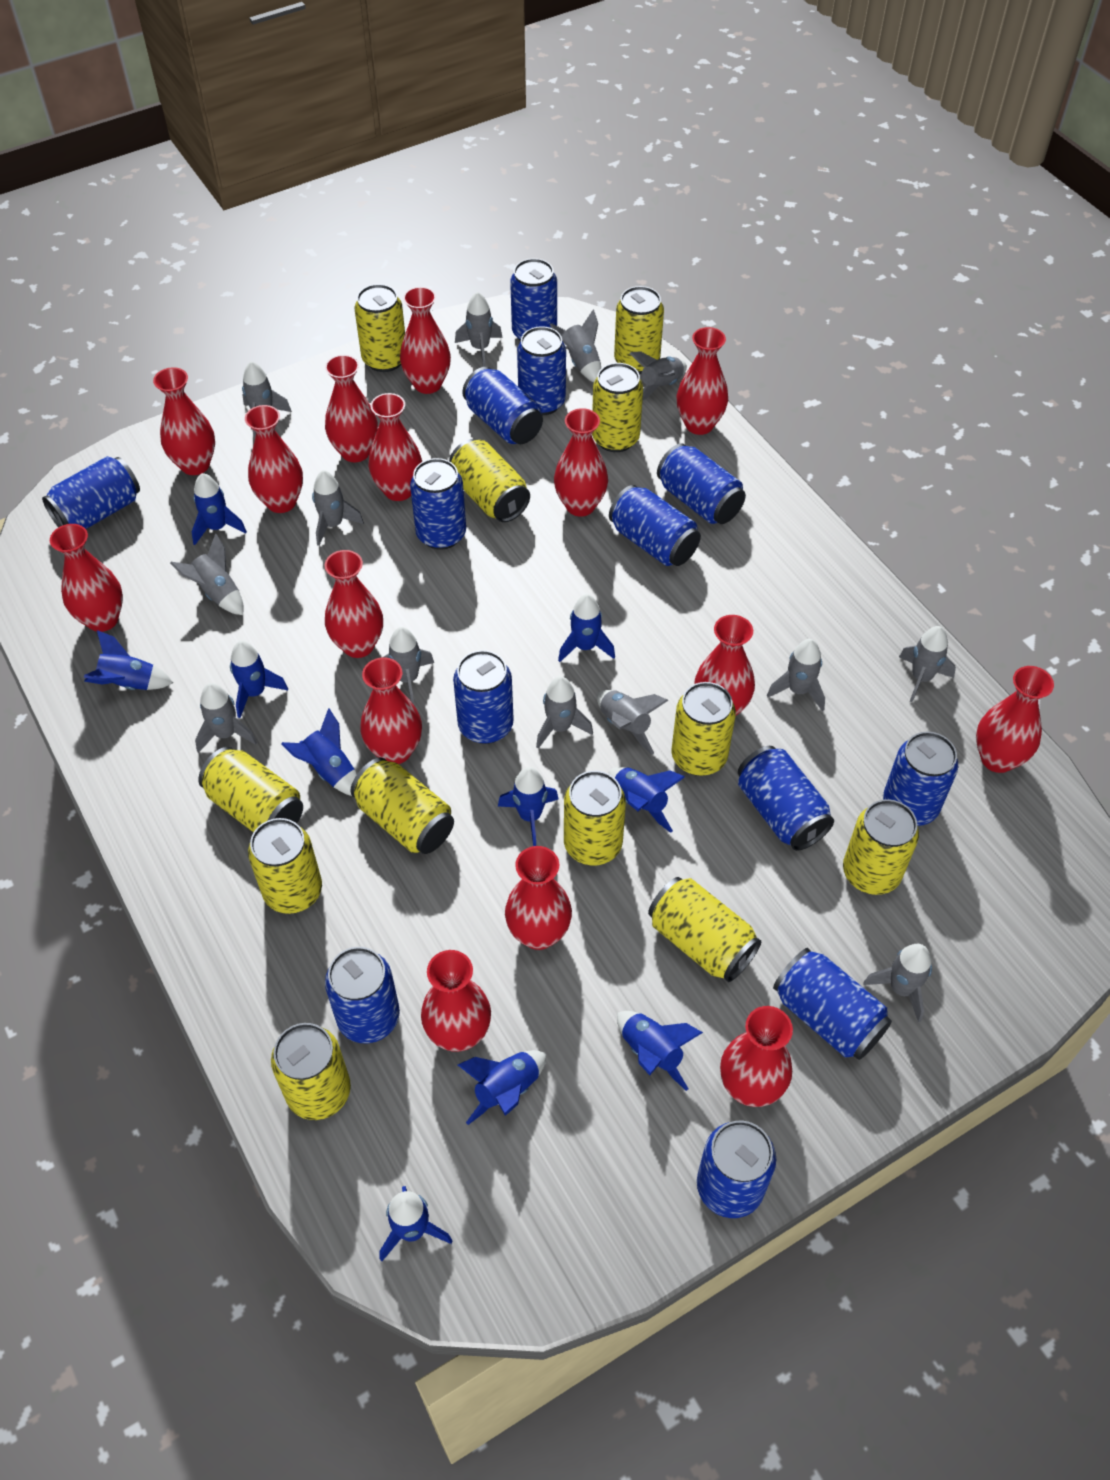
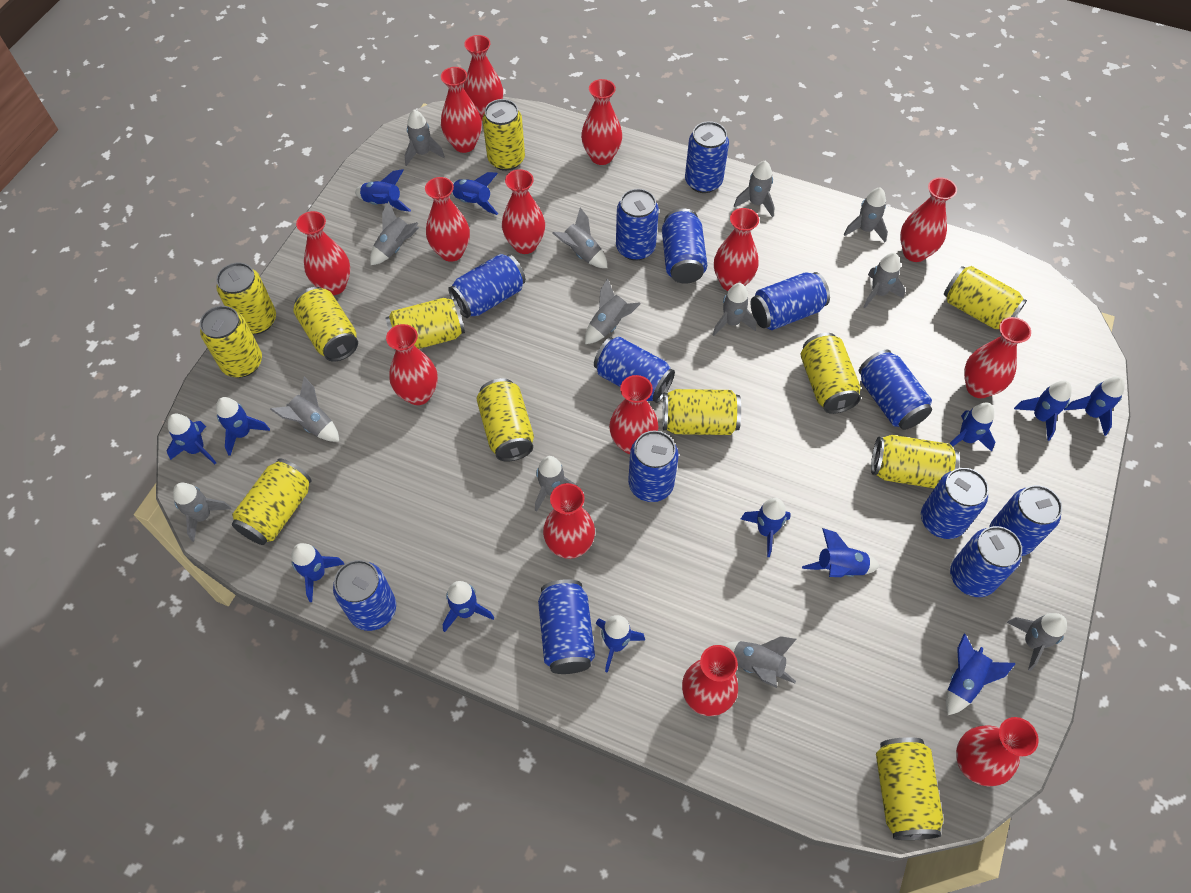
blue rocket: [84,630,173,690] [192,473,247,545] [230,641,288,718] [281,708,357,796] [380,1186,453,1261] [458,1050,546,1125] [498,767,559,846] [558,594,615,662] [609,767,685,833] [617,1011,703,1091] = 10 -> [167,414,216,464] [216,397,270,456] [291,543,344,602] [355,169,411,212] [443,581,494,632] [451,172,498,215] [596,615,645,673] [741,498,791,557] [802,528,880,577] [946,633,1016,715] [949,403,996,452] [1014,381,1072,441] [1064,377,1125,436] = 13
red vase: [50,524,123,632] [153,367,215,475] [245,405,303,513] [325,355,378,462] [325,550,383,658] [360,657,422,764] [368,393,422,501] [400,287,451,394] [421,950,491,1052] [505,846,572,950] [554,408,608,517] [677,327,728,435] [694,615,755,715] [720,1006,793,1107] [976,666,1054,773] = 15 -> [296,211,351,295] [386,324,438,405] [425,177,470,262] [441,67,482,153] [464,35,503,121] [502,169,545,254] [543,483,595,559] [581,79,622,165] [609,375,659,454] [682,645,738,716] [714,208,759,291] [900,177,957,262] [956,717,1039,786] [964,317,1031,398] = 14

